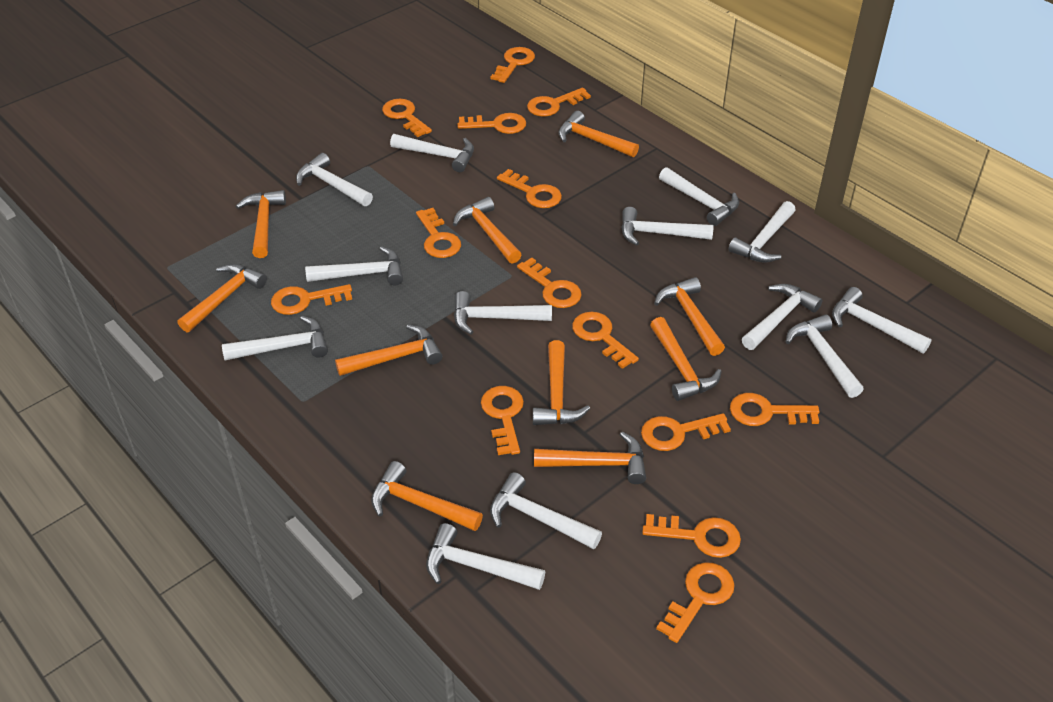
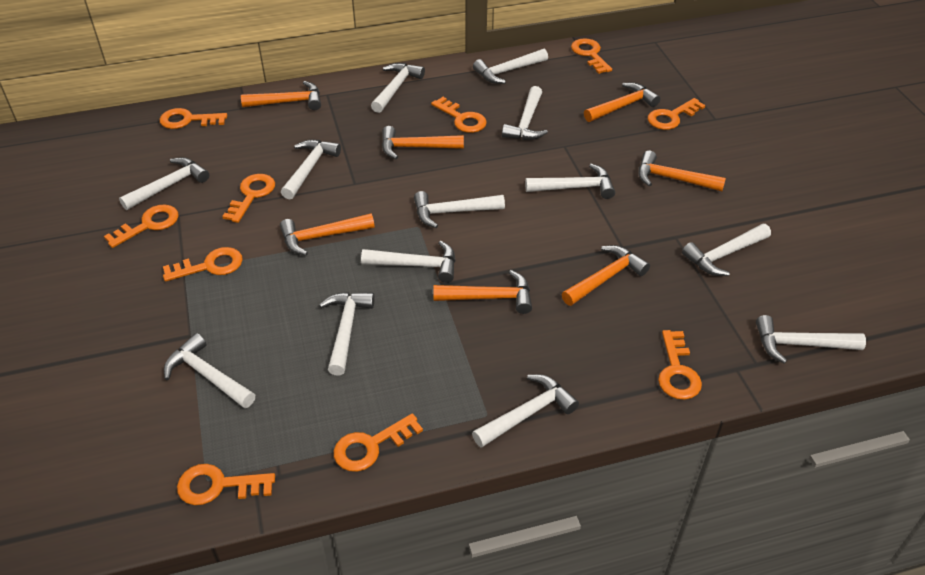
orange hammer: [178,264,267,332] [236,190,286,258] [335,325,442,376] [371,461,483,531] [453,197,522,264] [533,340,590,425] [534,432,646,484] [558,111,639,157] [650,317,722,401] [654,277,725,356] = 10 -> [241,81,321,110] [280,213,375,256] [382,126,464,159] [433,270,532,314] [562,245,650,306] [584,82,661,122] [638,151,726,191] = 7
orange key: [271,284,352,315] [382,99,432,137] [416,208,461,258] [457,113,526,134] [481,386,524,455] [490,47,535,83] [497,169,562,208] [517,258,582,308] [527,88,591,117] [572,312,639,369] [641,413,731,451] [642,514,741,558] [656,562,735,643] [730,393,820,426] = 14 -> [104,205,179,248] [160,108,227,129] [163,247,243,282] [177,464,275,505] [222,174,275,223] [334,413,423,472] [431,97,487,133] [571,38,612,74] [648,98,706,130] [658,330,702,400] = 10

